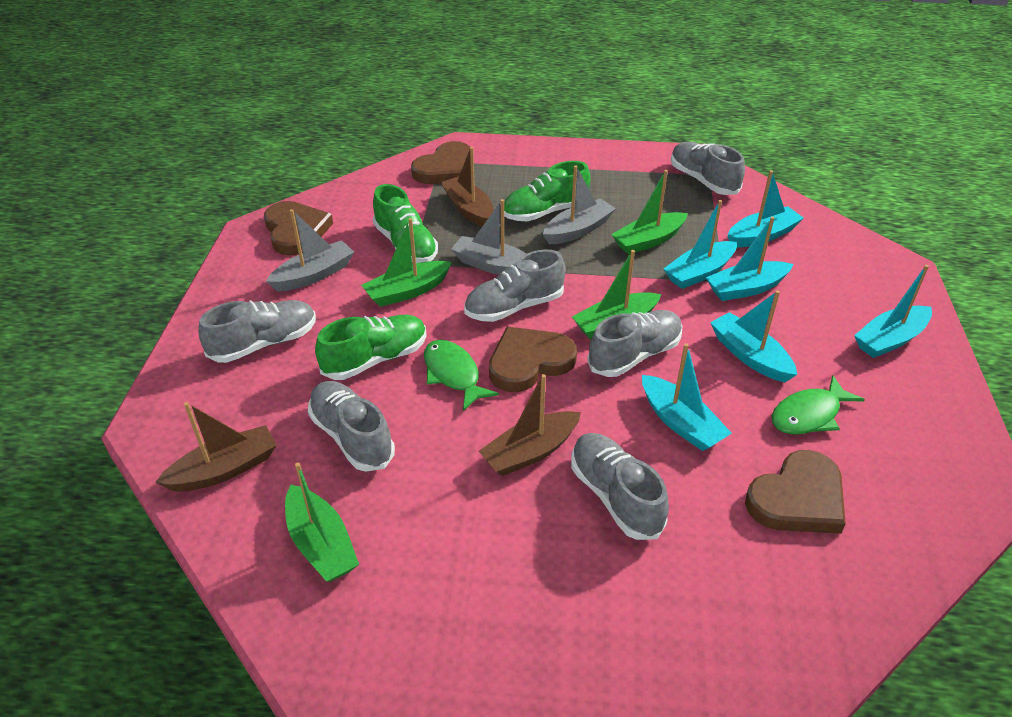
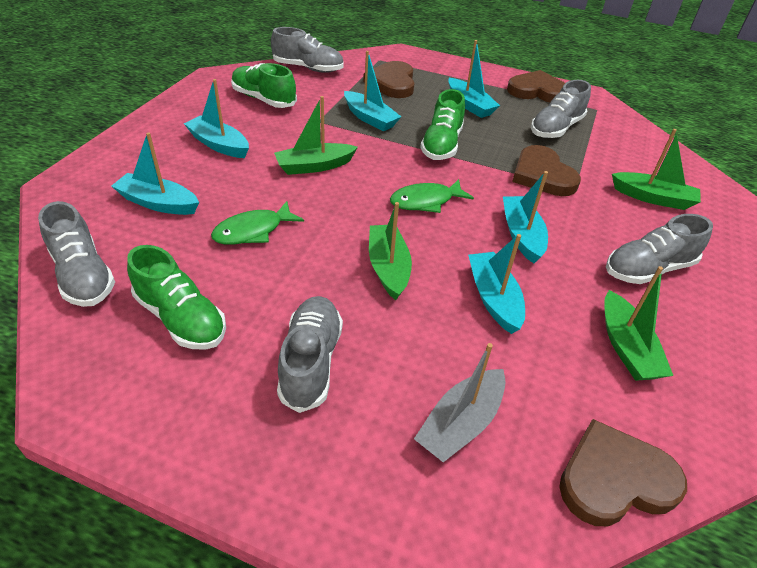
brown boat: [155,402,277,492] [441,147,494,226] [479,374,581,476] = 3 -> none = 0
grey boat: [266,209,354,291] [451,199,527,275] [543,165,616,244] = 3 -> [414,343,506,462] = 1
grey shoe: [198,300,316,363] [308,381,395,472] [464,249,565,322] [571,433,669,540] [587,310,682,377] [671,142,745,195] = 6 -> [38,201,115,307] [271,27,344,73] [277,296,343,413] [531,80,591,138] [606,214,713,284] = 5

